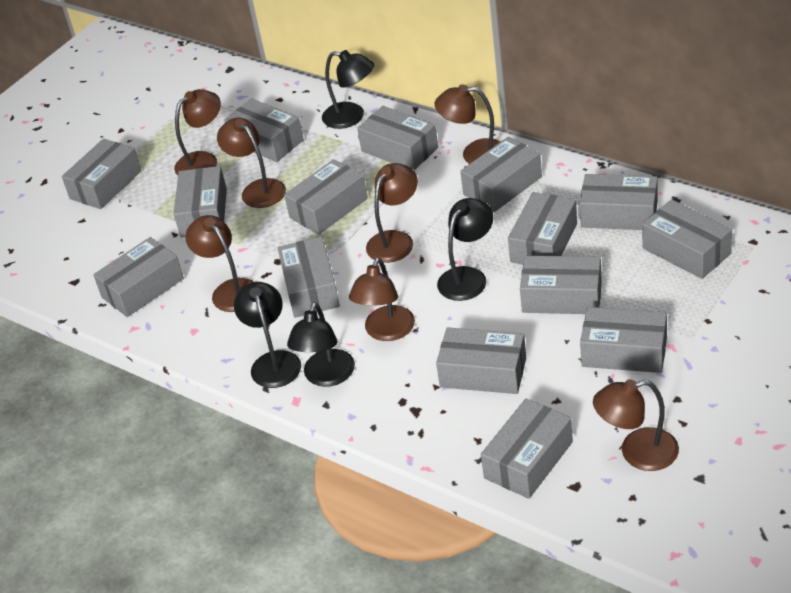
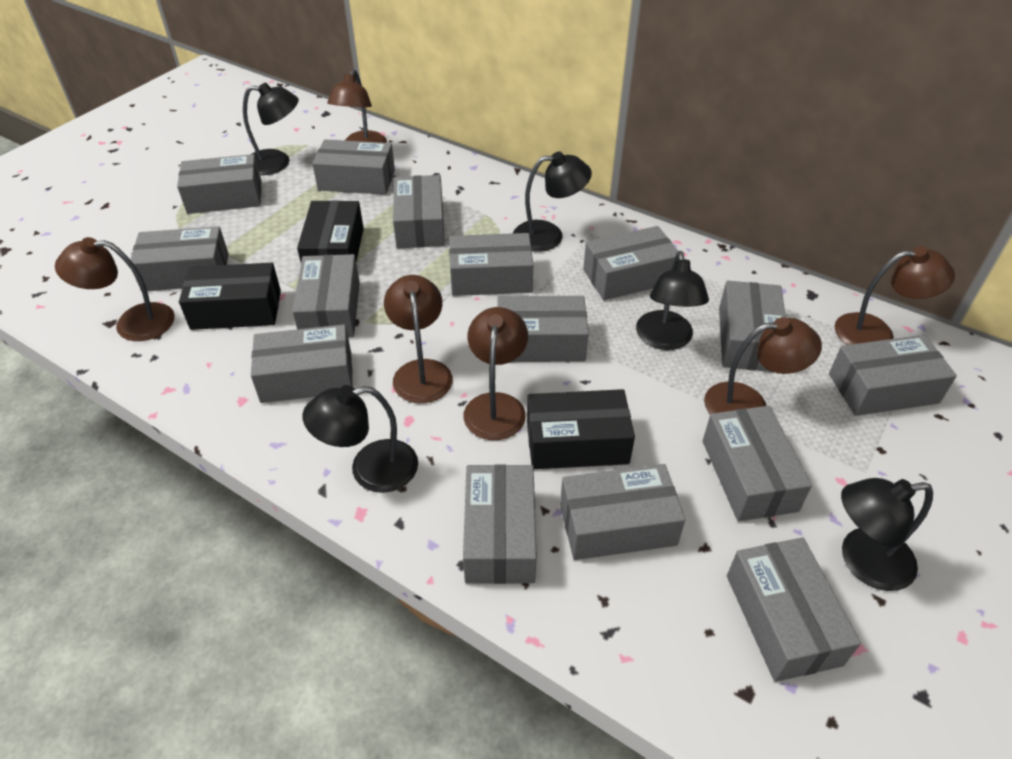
black box: none = 0 -> [179,263,281,330] [297,200,364,262] [527,389,635,469] = 3
black lamp: [234,282,301,388] [287,302,355,387] [322,50,374,129] [437,198,493,301] = 4 -> [243,83,299,175] [302,385,418,493] [513,152,592,252] [636,251,709,350] [841,478,933,591] = 5
brown lamp: [174,89,221,175] [186,215,254,312] [217,118,286,208] [349,257,415,341] [366,163,418,263] [434,84,501,164] [593,379,679,471] = 7 -> [55,237,175,341] [327,69,387,143] [384,275,453,403] [464,307,528,440] [704,317,822,414] [834,246,955,345] = 6

